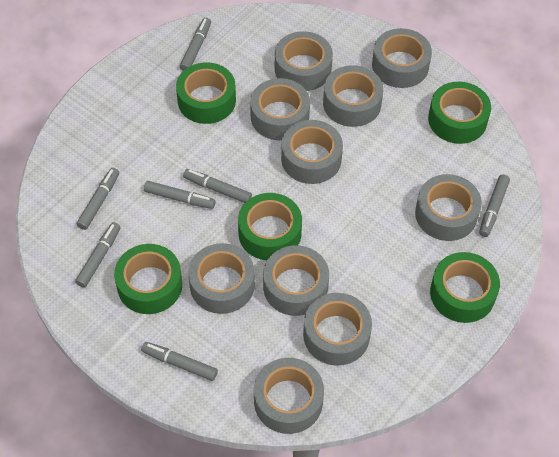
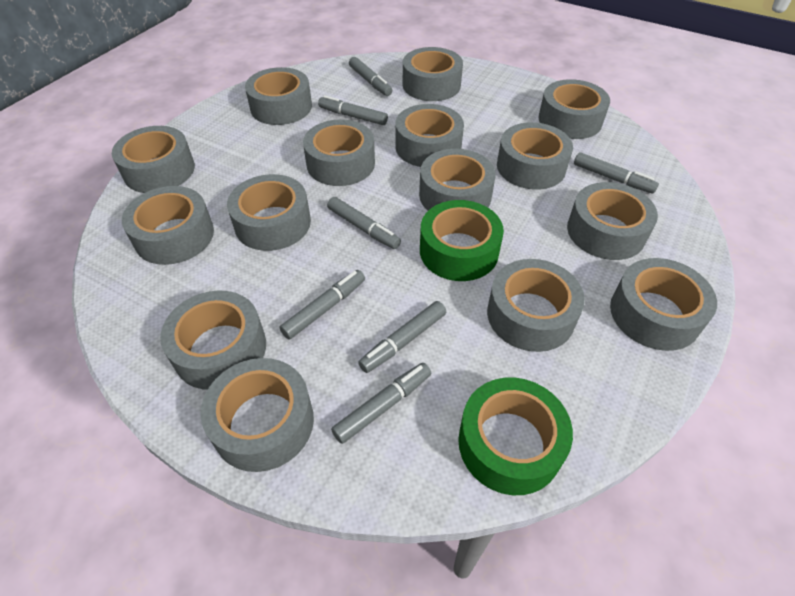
green tape: [114,244,182,314] [176,62,236,124] [238,193,302,260] [428,82,491,144] [430,252,500,323] = 5 -> [420,200,504,281] [458,377,573,495] = 2
grey tape: [188,243,255,314] [250,78,310,140] [254,358,324,434] [263,245,329,316] [275,31,333,91] [281,120,343,184] [303,293,372,366] [323,65,383,127] [372,28,432,88] [415,174,482,241] = 10 -> [112,126,195,193] [122,186,214,265] [160,290,266,390] [200,358,314,472] [227,174,311,251] [245,67,312,125] [303,119,375,186] [395,104,464,167] [403,47,463,101] [419,149,496,210] [487,259,585,352] [497,122,573,189] [539,79,610,139] [567,182,658,260] [610,258,717,351] = 15

